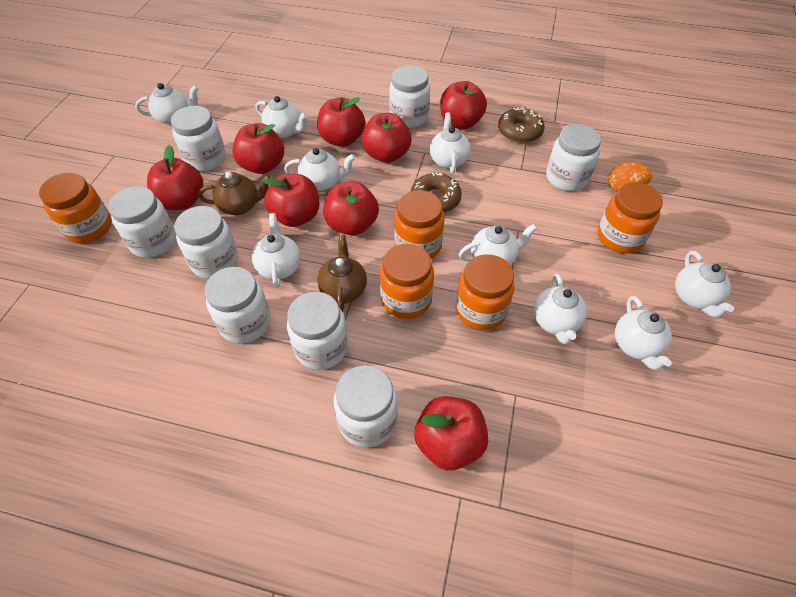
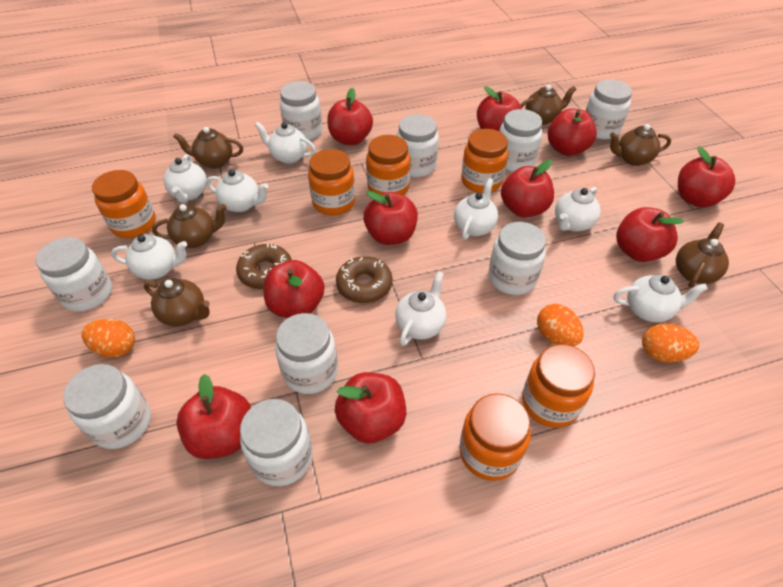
brown teapot: [198,172,271,215] [317,234,367,312] = 2 -> [144,279,210,326] [152,204,227,248] [173,127,243,168] [520,85,576,125] [610,124,671,166] [676,223,729,287] = 6
orange egg: [608,162,652,192] = 1 -> [82,319,135,358] [537,304,584,346] [642,324,699,363] = 3
orange jar: [39,173,112,243] [380,243,434,319] [394,190,445,259] [456,254,514,330] [598,182,663,254] = 5 -> [92,170,156,238] [308,149,355,216] [366,135,411,195] [459,393,531,481] [461,129,508,193] [522,344,595,428] = 6
red apple: [147,145,203,210] [232,123,284,174] [262,173,319,227] [317,97,365,147] [324,181,379,235] [362,113,412,163] [414,396,488,470] [440,81,487,129] = 8 -> [176,374,251,459] [263,260,325,318] [327,88,373,145] [335,372,406,443] [363,191,418,245] [477,86,522,131] [501,160,554,217] [548,108,597,156] [616,207,684,262] [678,146,735,207] = 10
white jar: [108,186,176,258] [171,106,226,171] [175,206,238,279] [205,267,271,344] [287,292,348,370] [333,365,398,448] [389,65,430,128] [546,124,601,191] = 8 -> [36,237,112,312] [63,364,151,449] [240,399,313,486] [275,313,338,394] [280,81,322,140] [396,114,439,177] [488,222,546,295] [499,109,542,172] [585,79,632,139] = 9
white teapot: [135,83,198,125] [252,213,301,288] [256,96,308,138] [284,148,355,191] [430,112,470,173] [459,224,537,266] [534,274,587,344] [615,296,672,370] [675,251,734,318] = 9 -> [111,234,187,280] [163,154,207,203] [206,169,268,212] [255,122,316,164] [395,271,446,346] [454,178,498,240] [555,187,601,232] [614,275,708,322] = 8

